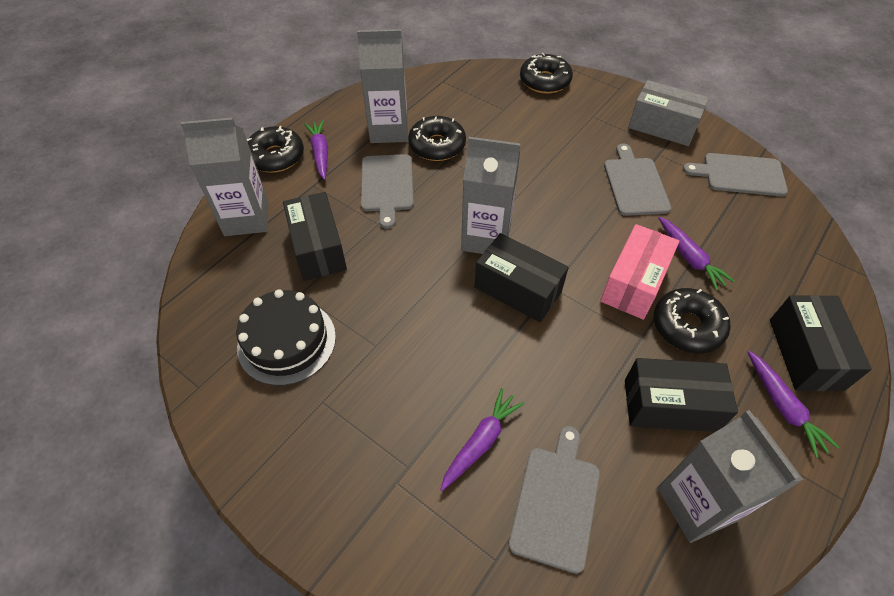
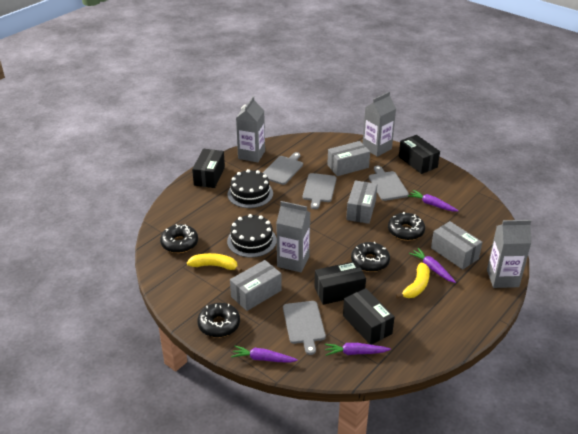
black cake: [237,289,336,386] = 1 -> [227,169,273,208] [227,214,277,258] = 2
grey box: [628,80,709,146] = 1 -> [230,260,282,311] [327,141,370,176] [346,180,377,224] [431,221,482,270] = 4
pink box: [600,224,679,320] = 1 -> none = 0
yellow banana: none = 0 -> [187,253,242,272] [396,263,430,299] = 2

